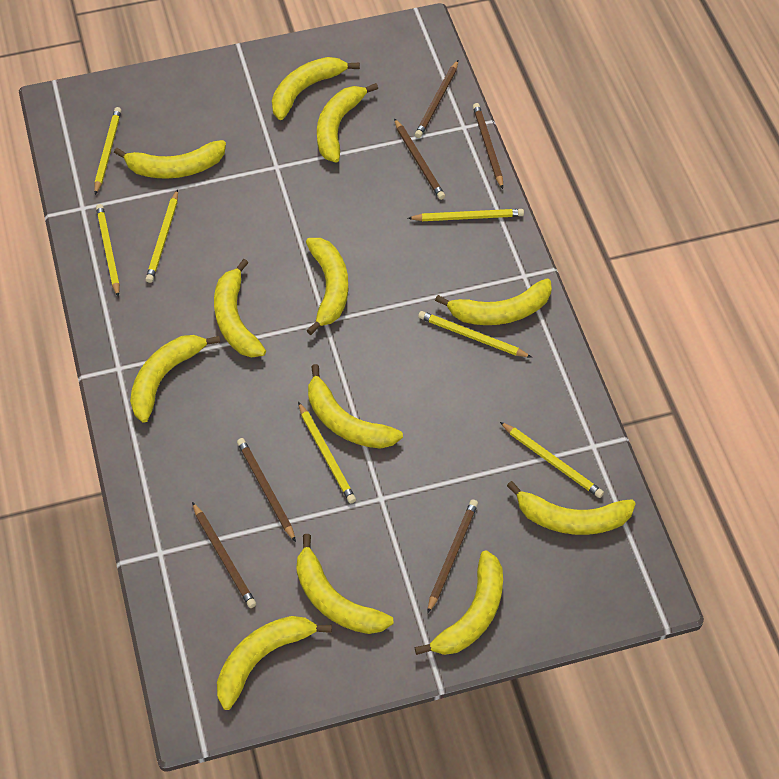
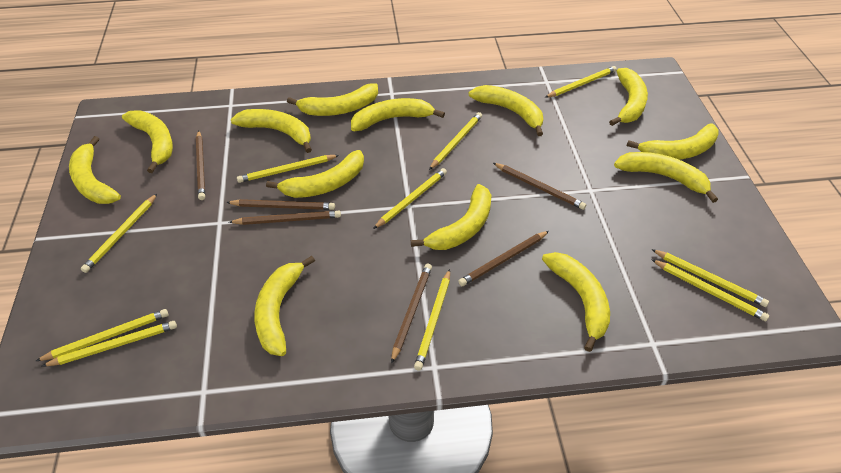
yellow banana: [114,140,226,179] [130,335,220,423] [214,259,266,358] [217,616,332,710] [272,57,360,120] [296,534,393,634] [306,238,348,335] [308,364,403,449] [317,83,378,163] [414,550,503,655] [435,279,552,325] [507,481,636,535] = 12 -> [69,136,121,204] [122,110,173,173] [231,109,312,153] [254,256,315,356] [266,150,364,198] [287,83,378,116] [351,98,445,131] [411,184,491,250] [469,85,543,136] [542,252,610,352] [609,68,648,126] [614,152,718,203] [627,124,719,160] = 13
yellow pencil: [94,107,122,195] [96,204,120,297] [146,189,178,283] [298,402,356,503] [408,209,524,221] [418,311,532,358] [500,422,604,498] = 7 -> [36,309,168,361] [42,321,177,366] [81,194,157,273] [237,155,339,183] [373,168,447,229] [414,269,450,371] [429,112,482,170] [545,66,617,98] [651,249,769,307] [651,259,769,321] = 10

